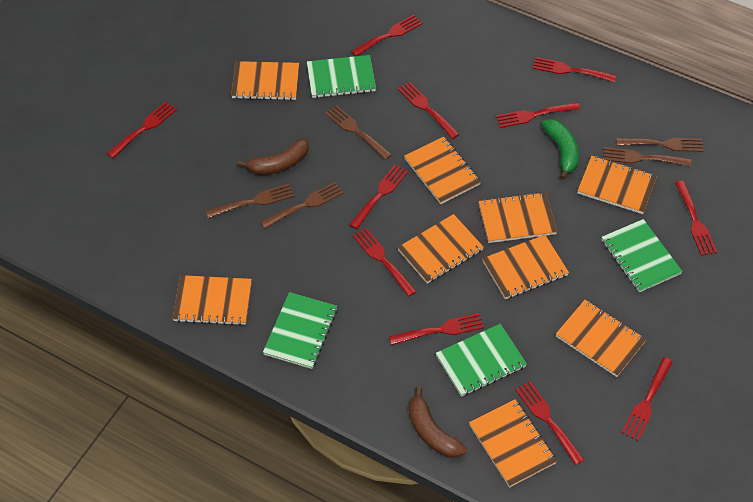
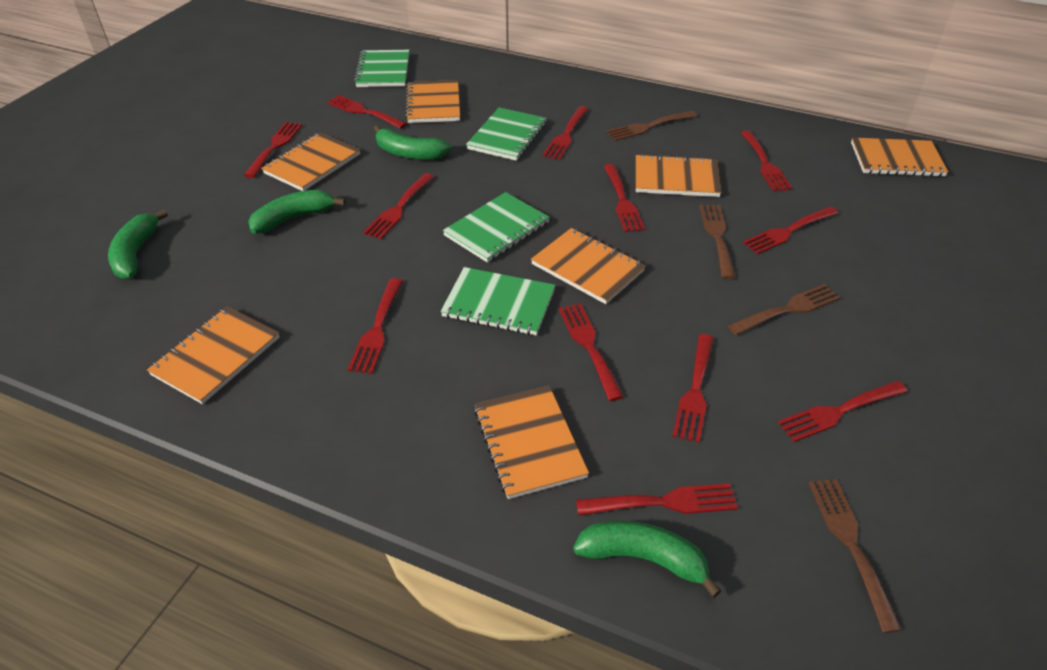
brown banana: [238,138,309,175] [409,386,467,458] = 2 -> none = 0
brown fork: [206,184,294,219] [260,182,343,229] [325,105,392,160] [603,147,691,166] [616,138,703,152] = 5 -> [606,111,697,141] [699,205,736,279] [728,284,840,335] [808,479,902,633] = 4
green banana: [542,119,579,180] = 1 -> [108,209,168,279] [248,190,346,233] [374,125,451,160] [573,521,721,597] = 4
orange notebook: [173,275,252,326] [231,61,299,100] [397,214,484,284] [404,136,481,204] [469,399,557,488] [478,192,557,243] [482,235,569,299] [556,300,647,377] [577,156,657,214] = 9 -> [147,307,280,404] [261,133,360,191] [405,80,460,123] [474,386,589,499] [531,228,646,304] [636,154,721,197] [851,138,948,177] = 7
red fork: [107,102,177,158] [349,165,408,229] [351,15,422,56] [353,228,417,297] [389,313,484,345] [398,82,459,139] [496,102,580,128] [515,381,584,465] [533,57,616,82] [622,357,673,441] [675,181,717,256] = 11 -> [244,122,302,178] [327,95,407,129] [348,278,403,374] [363,173,434,239] [542,106,589,160] [559,303,624,401] [576,483,738,516] [604,164,645,232] [672,334,714,443] [741,130,792,191] [743,206,838,254] [777,381,908,442] = 12

